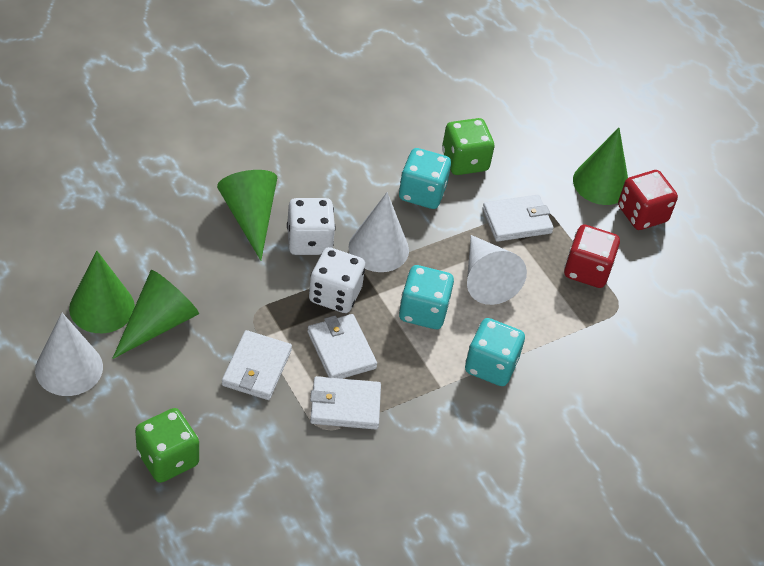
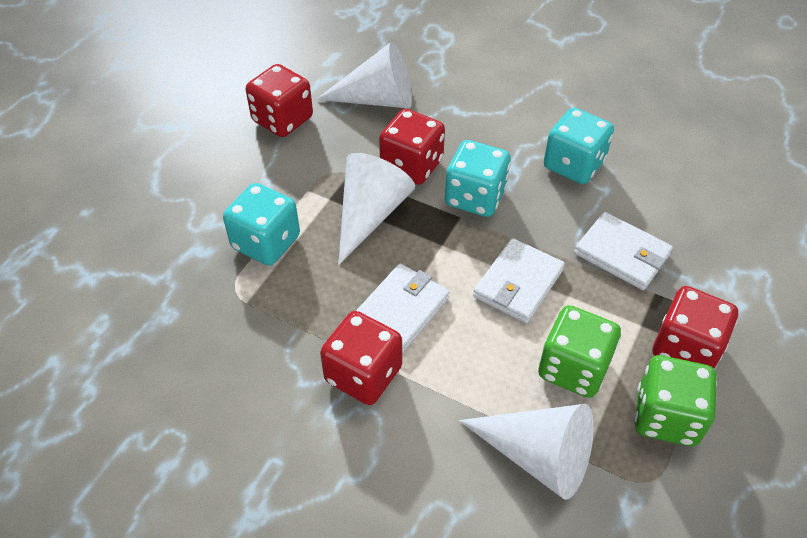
green cone: [69,251,135,333] [112,270,199,359] [217,170,277,261] [573,128,628,205] = 4 -> none = 0
red dice: [564,224,620,288] [618,170,678,230] = 2 -> [246,64,313,137] [320,311,402,405] [379,109,445,185] [653,286,738,369] = 4
white dice: [287,198,335,255] [309,247,365,313] = 2 -> none = 0
white wallet: [222,330,292,400] [307,314,377,379] [310,376,381,430] [482,195,554,242] = 4 -> [356,263,450,353] [473,238,565,323] [574,212,673,290] = 3

